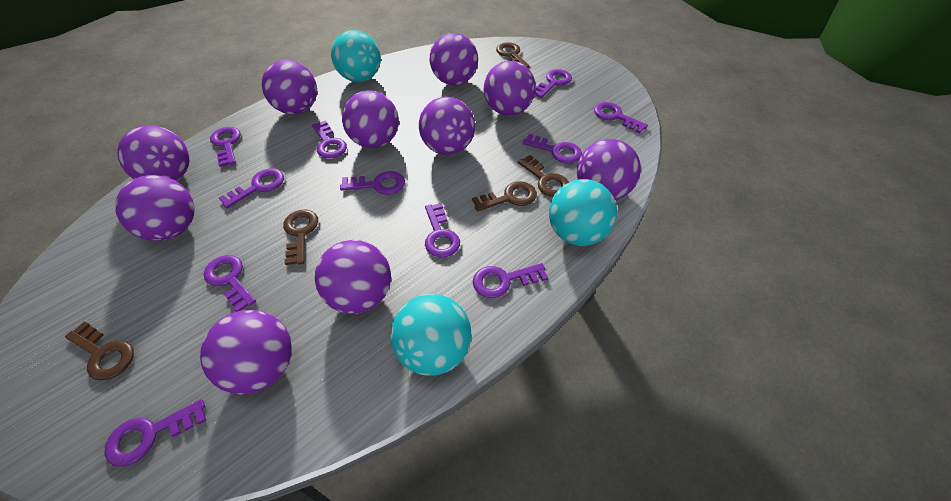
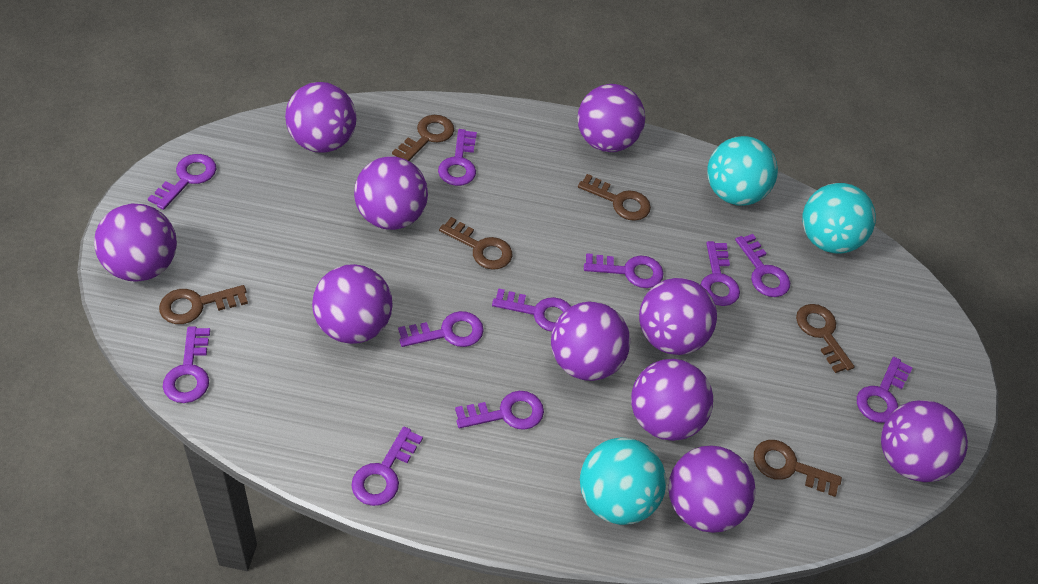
brown key: [65,321,134,380] [283,210,318,265] [472,181,537,212] [496,42,530,68] [518,155,569,197] = 5 -> [159,285,248,324] [392,115,454,161] [439,217,512,270] [578,174,651,221] [754,440,842,497] [796,304,855,373] = 6

